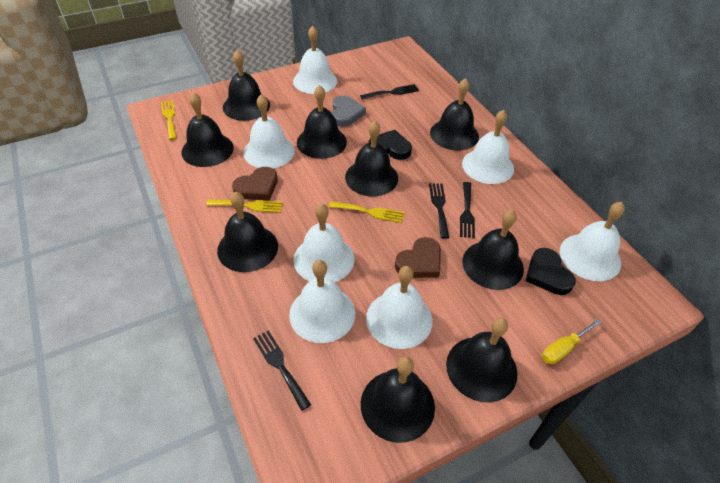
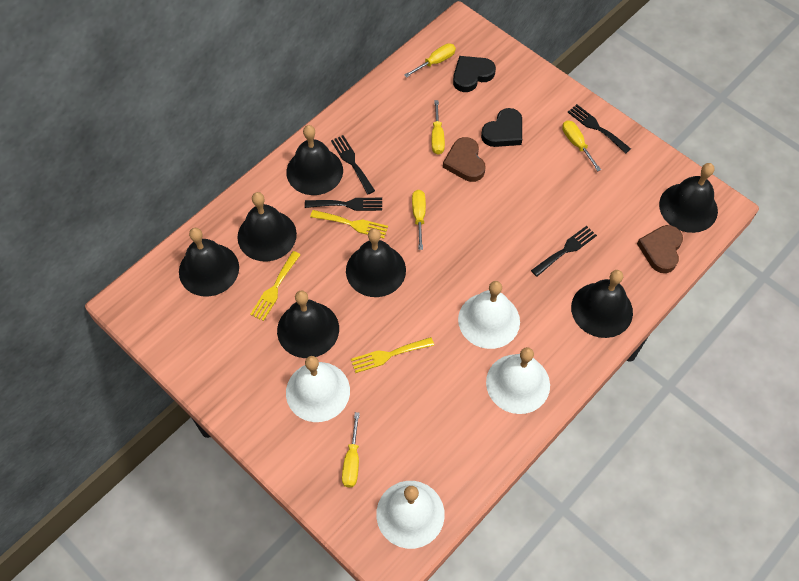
black bell: [181,92,234,167] [217,192,278,272] [223,50,270,121] [297,85,347,159] [345,121,398,196] [361,356,435,443] [430,78,479,150] [446,318,518,402] [462,210,524,290] = 9 -> [179,228,239,296] [238,192,297,261] [277,291,339,358] [286,125,343,195] [346,228,406,297] [571,270,633,338] [659,163,718,233] = 7
grey heart: [332,95,366,127] = 1 -> none = 0
white bell: [243,94,295,168] [289,260,355,343] [293,26,337,94] [293,203,355,282] [366,266,432,349] [462,110,514,184] [560,202,625,281] = 7 -> [286,356,350,422] [376,481,445,549] [458,281,520,349] [486,347,550,414] = 4
yellow screwdriver: [542,319,601,364] = 1 -> [342,412,360,487] [404,43,456,78] [412,190,426,250] [432,100,445,155] [562,120,601,171] = 5

